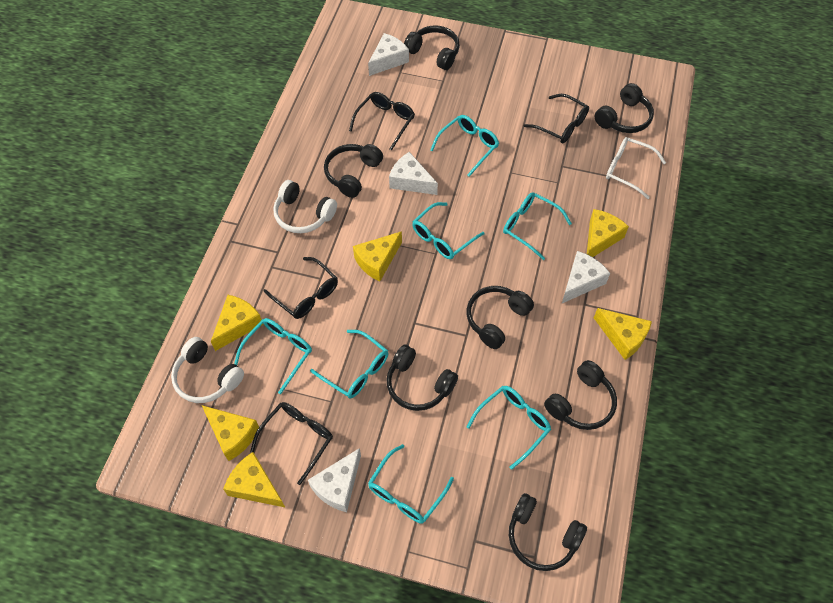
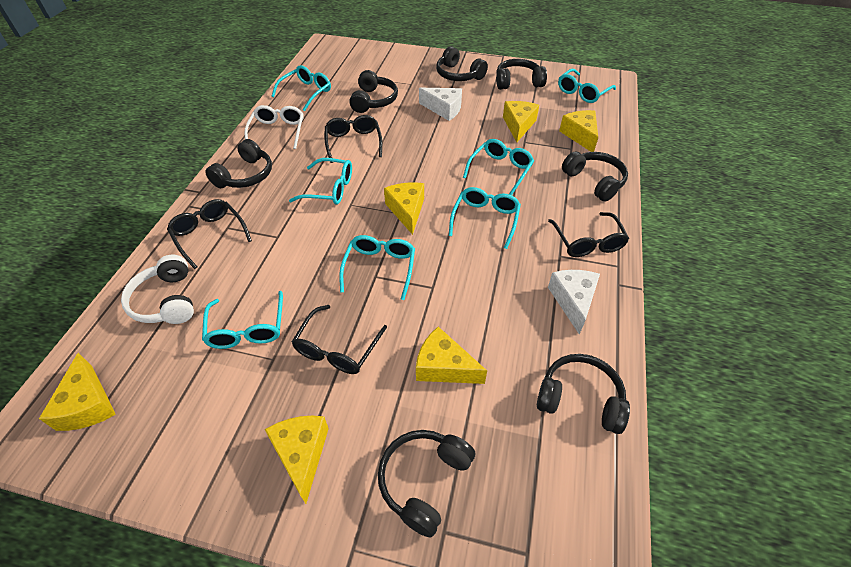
white cheese: [308,448,361,512] [368,33,409,76] [389,152,438,195] [562,251,610,303] = 4 -> [419,88,462,121] [548,270,600,334] = 2
white headphones: [171,337,244,403] [273,180,337,233] = 2 -> [121,255,194,324] = 1

